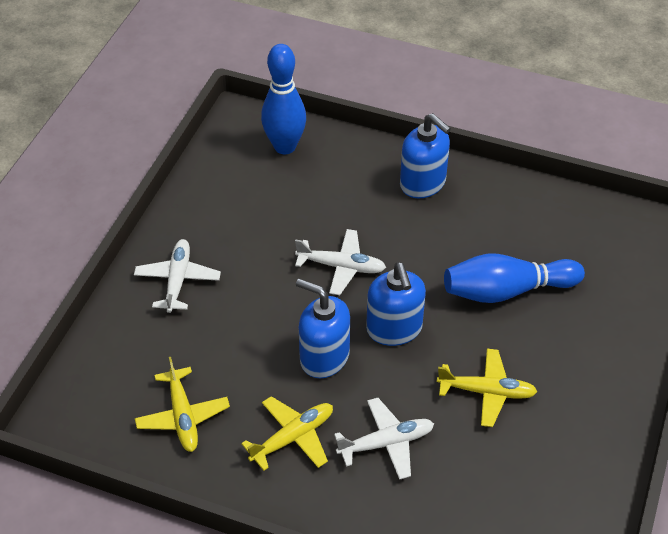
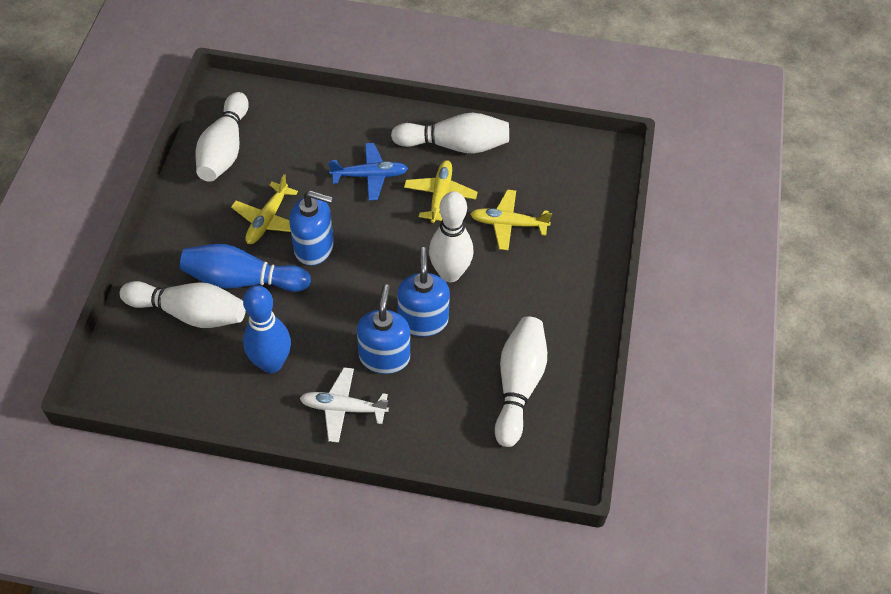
blue plane: none = 0 -> [328,143,408,200] = 1
white bowling pin: none = 0 -> [120,281,246,328] [196,92,249,182] [391,113,509,154] [429,191,474,282] [495,316,547,447] = 5
white plane: [134,239,221,313] [295,229,386,295] [334,398,434,480] = 3 -> [300,367,389,443] = 1

